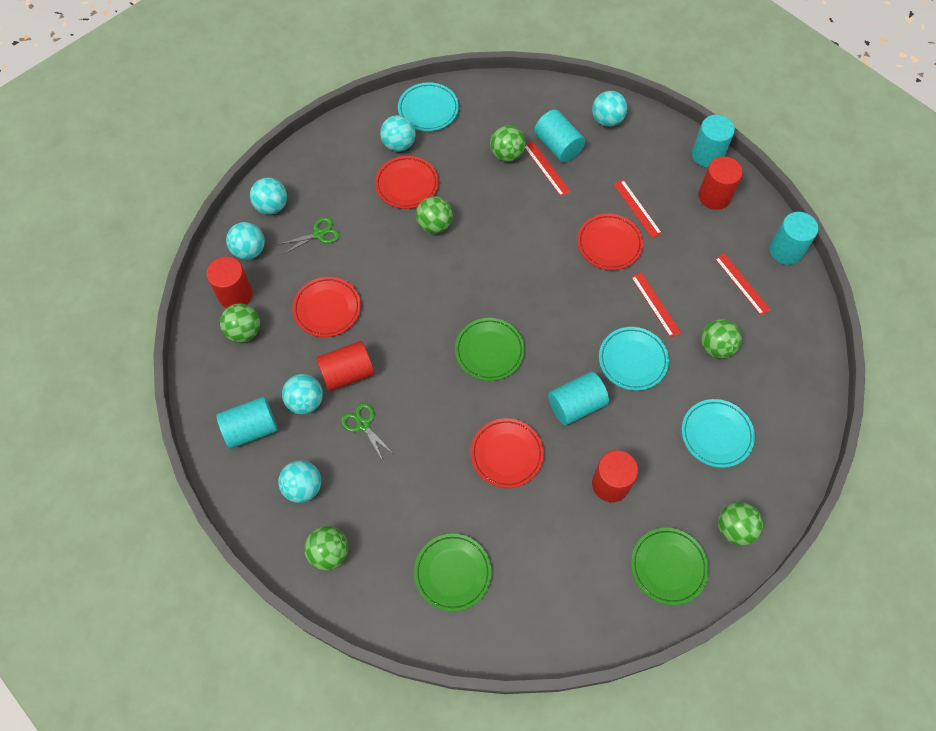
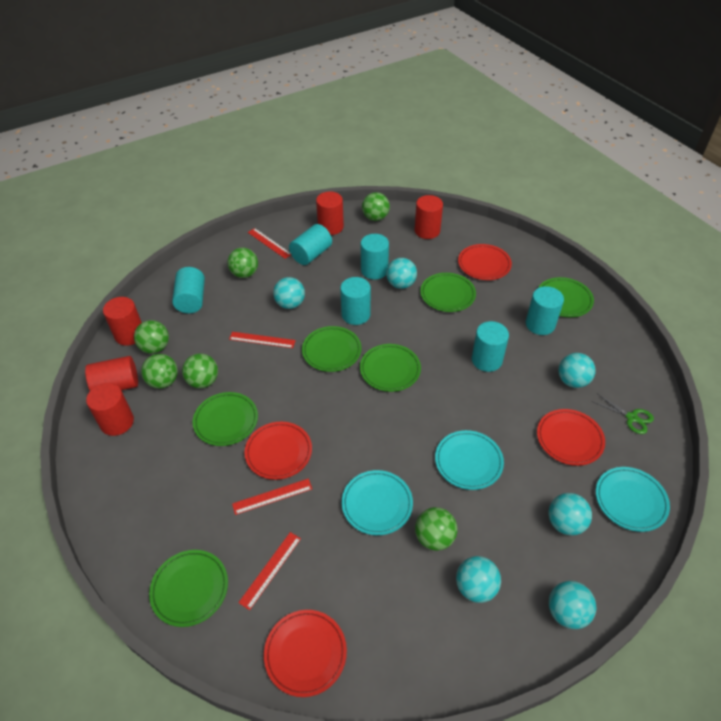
green plate: [414,534,492,612] [455,318,525,381] [631,528,709,605] = 3 -> [149,550,228,627] [193,392,258,446] [302,326,361,372] [360,344,421,392] [420,273,476,312] [538,277,594,317] = 6
green scissors: [278,217,340,254] [341,403,395,463] = 2 -> [592,394,654,434] = 1
red cylinder: [207,257,253,308] [316,341,374,391] [592,450,638,502] [698,156,743,210] = 4 -> [85,356,138,391] [86,383,134,436] [103,297,142,346] [316,192,344,235] [414,195,443,239] = 5
turquoise cylinder: [216,397,278,449] [534,109,585,162] [548,372,609,425] [692,115,735,168] [770,212,818,265] = 5 -> [172,267,205,313] [289,224,332,265] [340,277,371,325] [361,234,389,280] [472,321,509,372] [526,286,564,335] = 6

